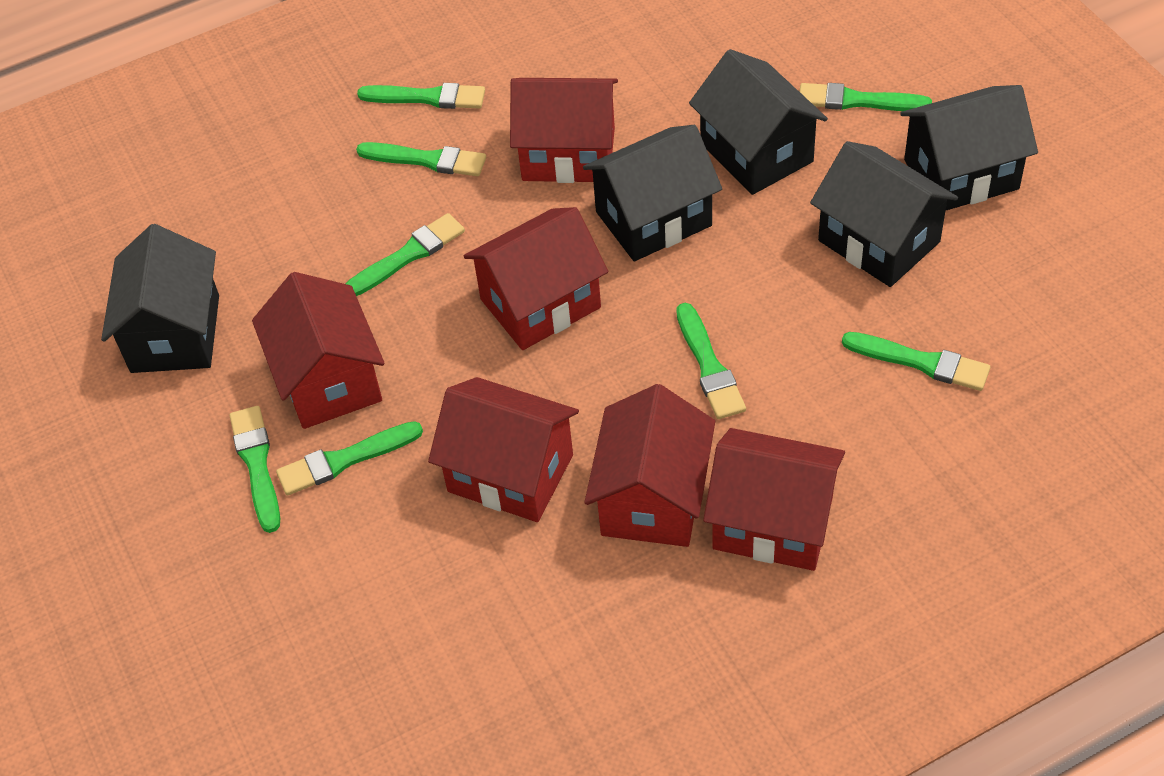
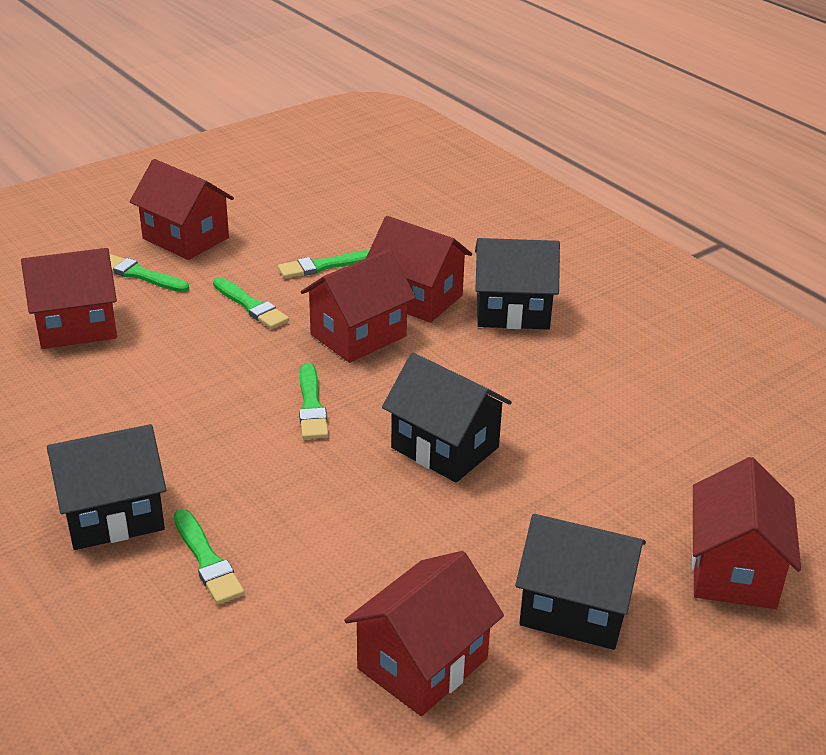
black house: [101,224,219,373] [583,125,722,261] [689,49,828,195] [810,141,958,287] [900,85,1038,210] = 5 -> [47,424,166,550] [382,353,512,482] [475,238,560,329] [515,514,646,650] = 4
green brush: [229,406,280,533] [276,421,423,496] [345,213,465,296] [356,142,486,176] [357,83,485,109] [676,303,746,419] [799,83,932,111] [842,332,990,391] = 8 -> [109,254,189,292] [174,509,245,605] [213,277,289,329] [278,250,369,278] [299,363,328,439] = 5

